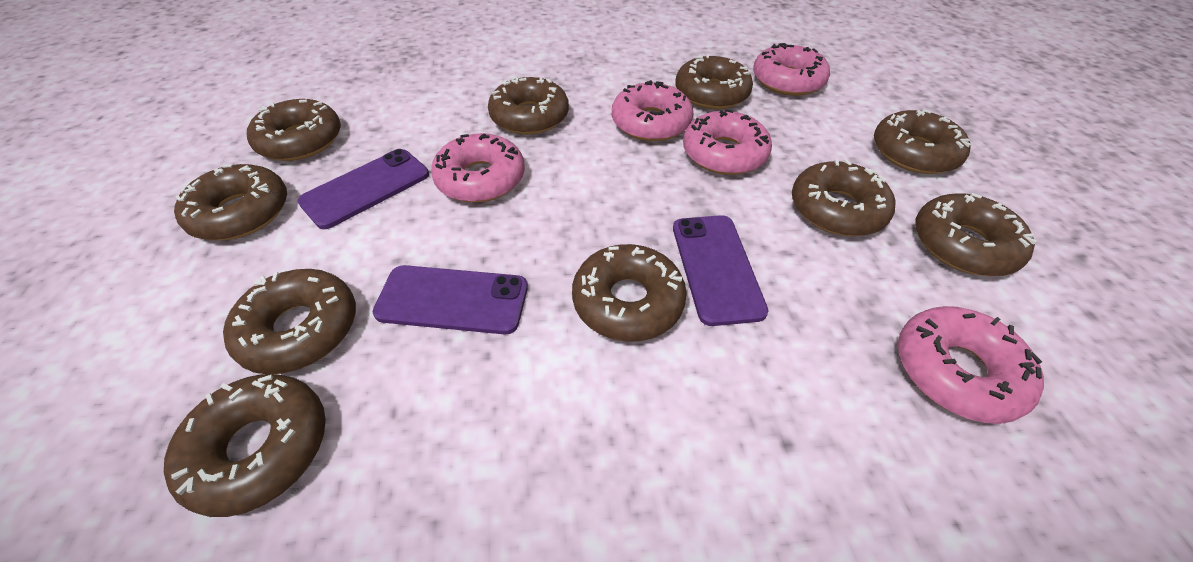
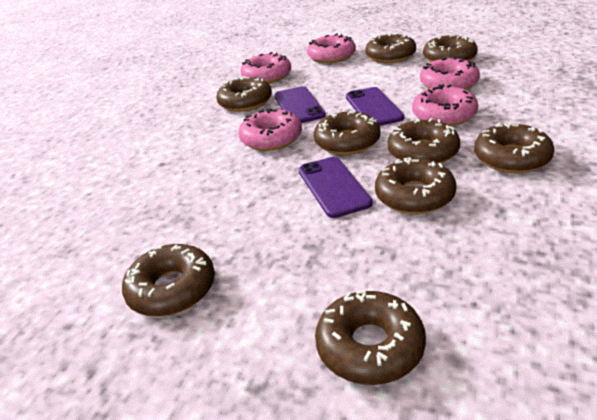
brown donut: [164,374,326,517] [174,164,287,240] [223,269,356,374] [247,99,341,161] [488,77,569,135] [572,244,687,342] [675,54,753,109] [792,159,896,236] [874,109,971,174] [915,193,1037,276] = 10 -> [122,244,215,317] [216,76,272,112] [314,111,381,155] [315,290,426,385] [365,33,416,63] [375,157,456,214] [387,118,460,163] [423,34,478,62] [474,122,554,173] = 9

